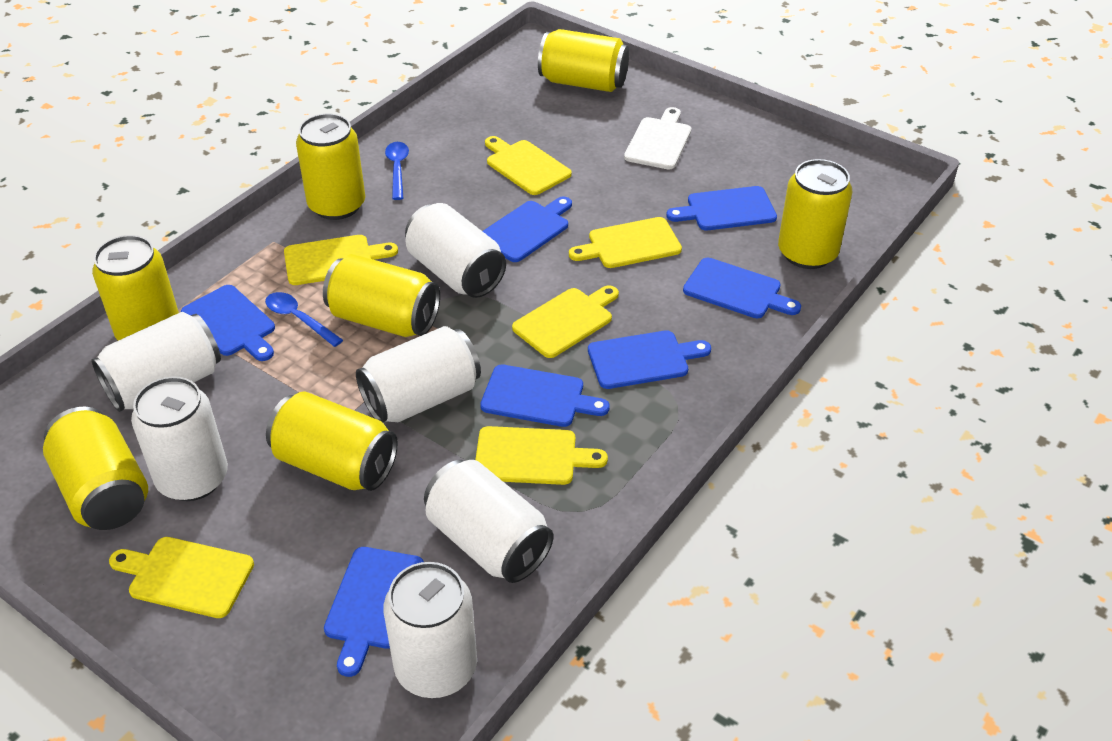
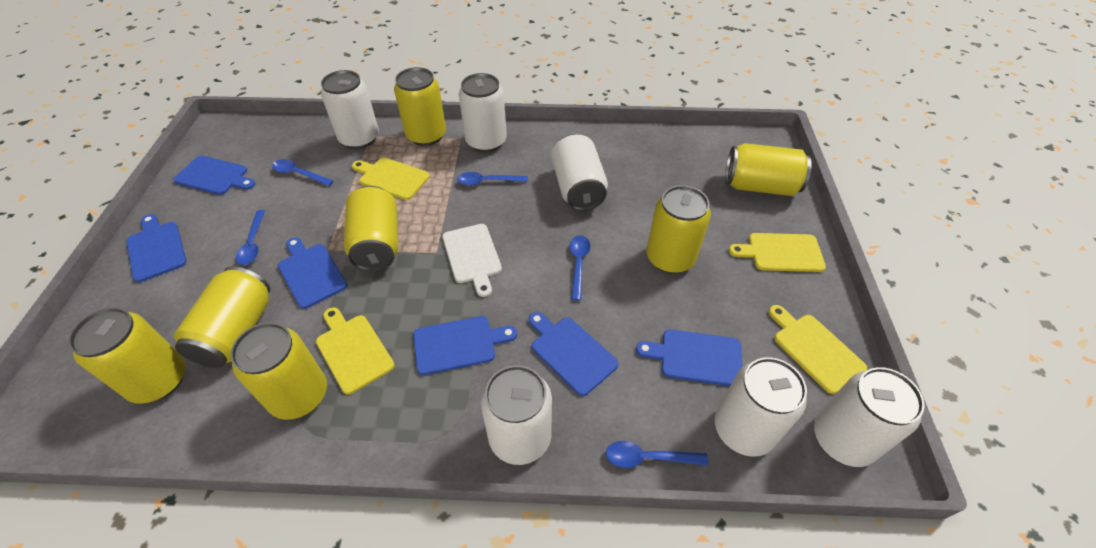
blue cutting board: [181,285,275,361] [324,547,424,677] [480,364,610,427] [483,197,572,262] [588,330,711,389] [666,186,777,230] [683,258,801,318] = 7 -> [126,214,186,282] [173,156,255,195] [278,237,347,309] [413,316,517,375] [529,312,619,396] [636,329,742,386] = 6
blue spoon: [265,292,343,347] [385,142,409,200] = 2 -> [236,210,265,265] [272,159,334,186] [457,172,528,185] [570,235,591,301] [606,441,708,468] = 5
yellow cutting board: [109,537,254,618] [284,235,398,285] [475,426,608,485] [485,136,572,195] [512,285,619,358] [569,217,682,268] = 6 -> [316,307,395,394] [352,158,430,200] [729,233,826,272] [769,305,867,394] = 4

